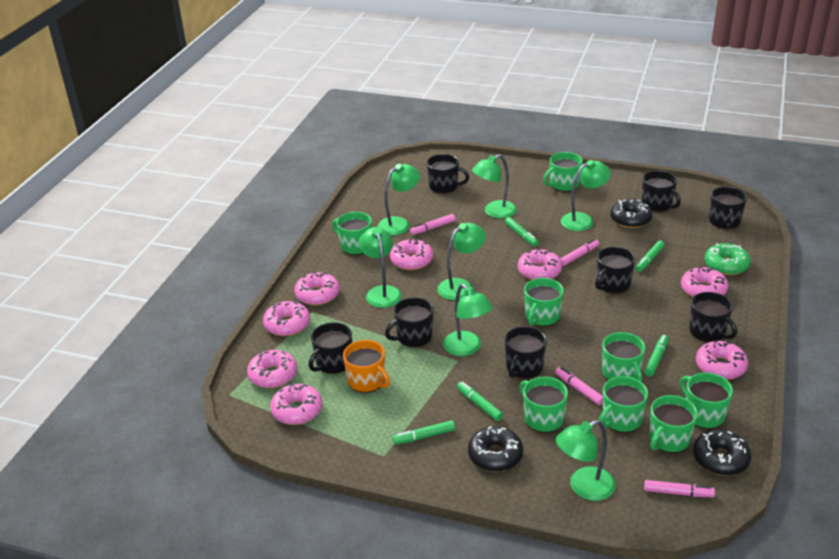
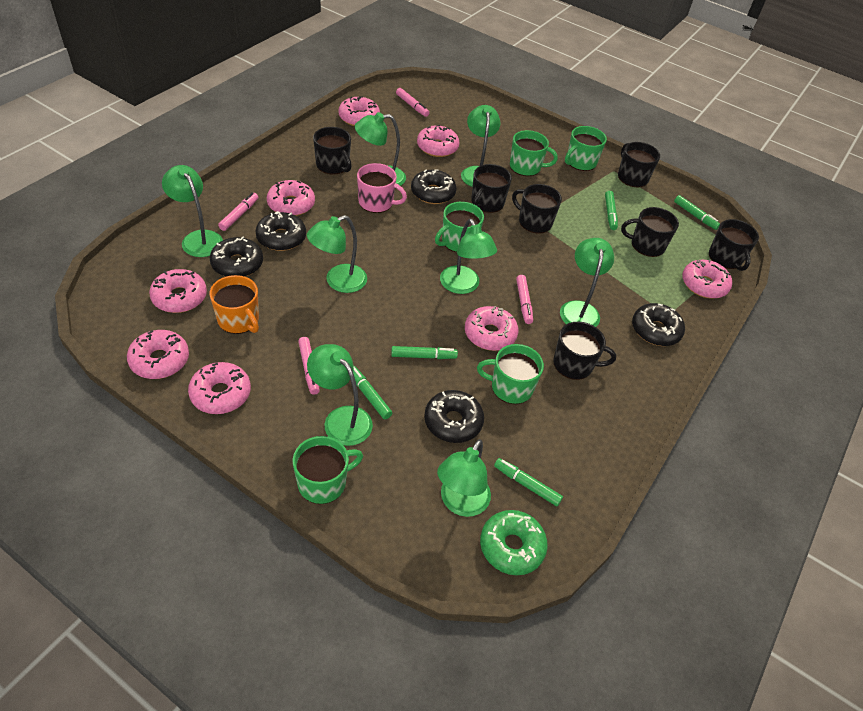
black donut: [468,426,523,472] [610,199,652,228] [693,430,751,476] = 3 -> [210,236,263,277] [255,211,306,251] [411,169,456,204] [424,390,484,443] [632,303,685,346] = 5
black mug: [308,322,352,374] [385,297,433,347] [427,154,469,193] [505,326,547,379] [595,247,636,293] [642,171,681,212] [689,292,737,342] [709,187,747,229] = 8 -> [313,127,352,175] [471,164,512,213] [512,184,562,234] [553,322,616,380] [618,142,660,188] [621,207,679,257] [709,219,759,271] = 7
green lamp: [359,227,402,308] [377,164,420,235] [437,223,486,300] [443,284,493,356] [472,154,517,219] [556,420,616,501] [561,160,611,231] = 7 -> [162,165,223,257] [307,215,367,293] [307,344,373,446] [355,112,406,186] [437,439,491,517] [440,219,497,294] [461,105,500,187] [560,238,614,327] = 8
green mug: [332,212,372,255] [520,377,568,433] [524,278,564,327] [543,152,583,192] [599,376,648,433] [602,332,645,382] [649,395,698,453] [680,373,733,429] = 8 -> [293,436,363,504] [435,202,484,252] [477,344,544,404] [510,130,558,176] [565,126,607,171] = 5
pink mug: none = 0 -> [357,163,407,213] = 1

